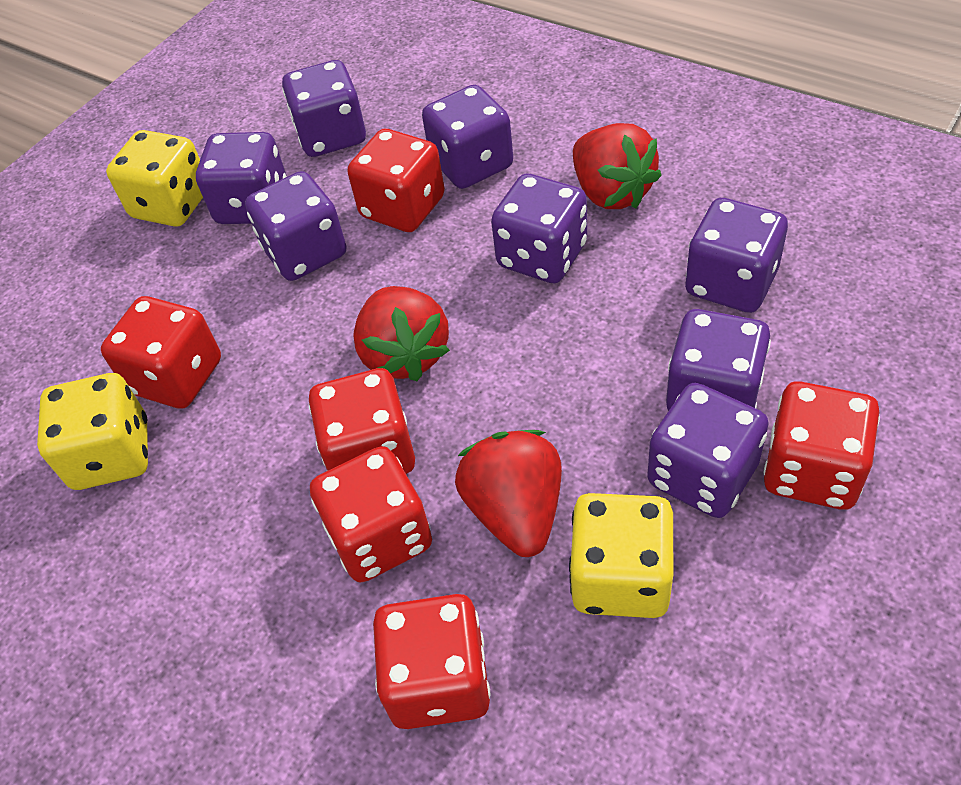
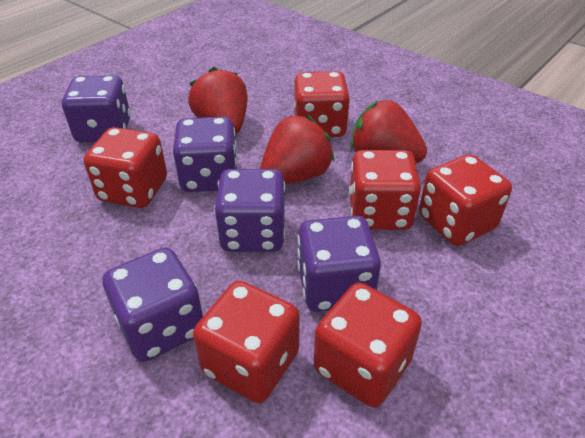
purple dice: [196,132,287,224] [245,171,346,281] [282,60,366,157] [422,85,513,189] [491,174,587,283] [647,383,769,518] [666,309,771,411] [685,198,788,313] = 8 -> [62,75,131,143] [103,248,204,362] [173,117,237,192] [214,169,285,252] [297,216,381,312] = 5
yellow dice: [37,373,148,490] [106,130,203,227] [569,493,673,618] = 3 -> none = 0

